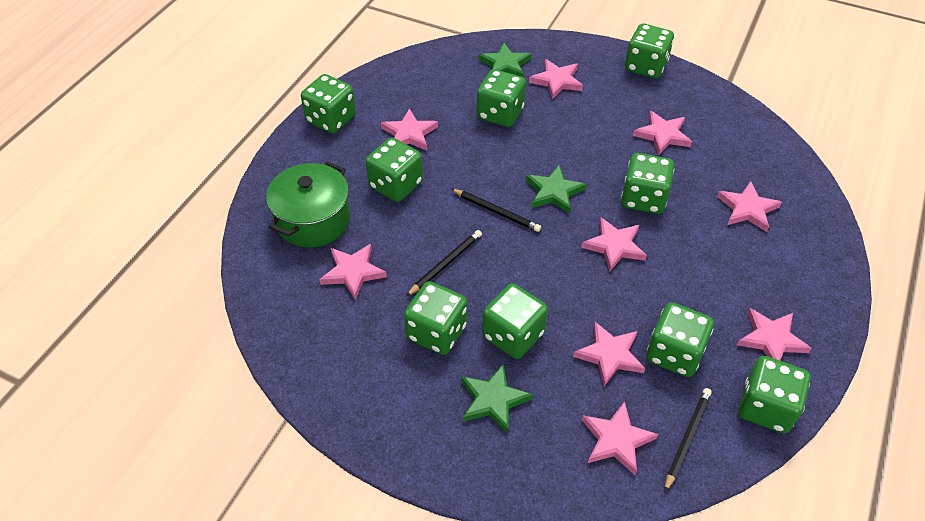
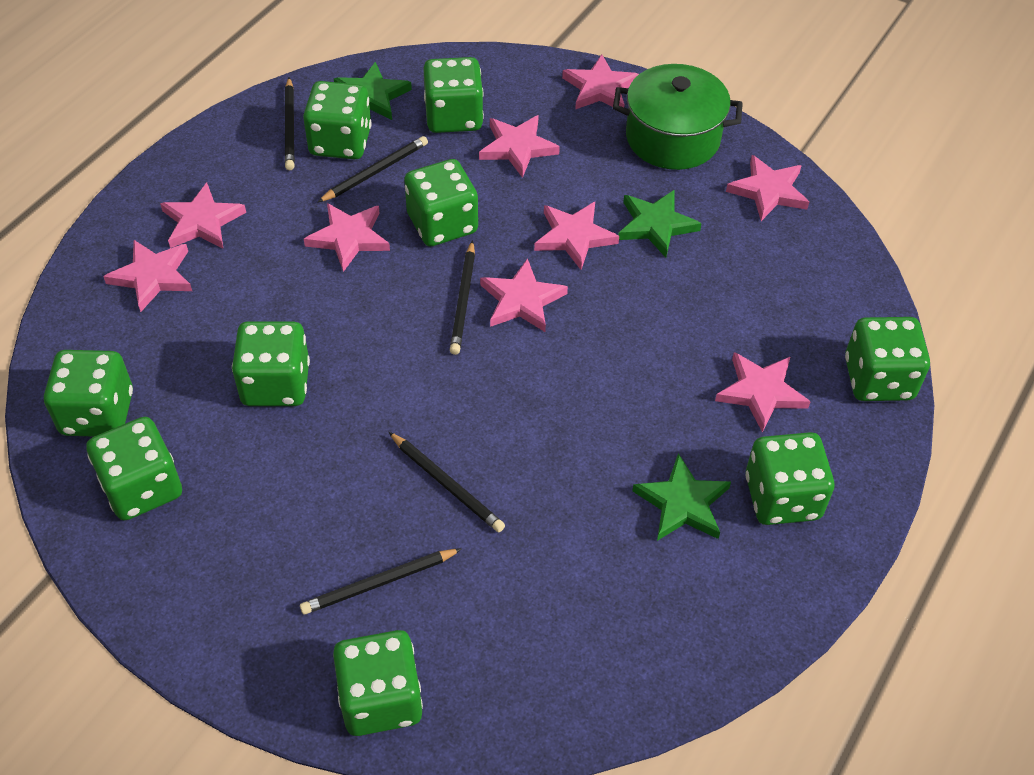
black pencil: [407,230,482,296] [451,189,541,232] [665,388,712,492] = 3 -> [285,77,295,170] [300,548,462,615] [318,136,428,202] [389,432,505,532] [450,240,475,355] = 5

